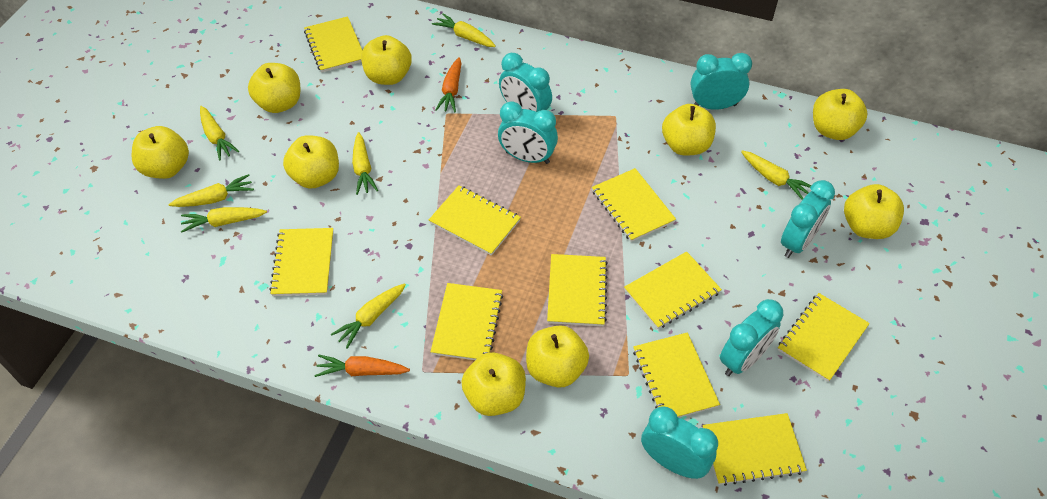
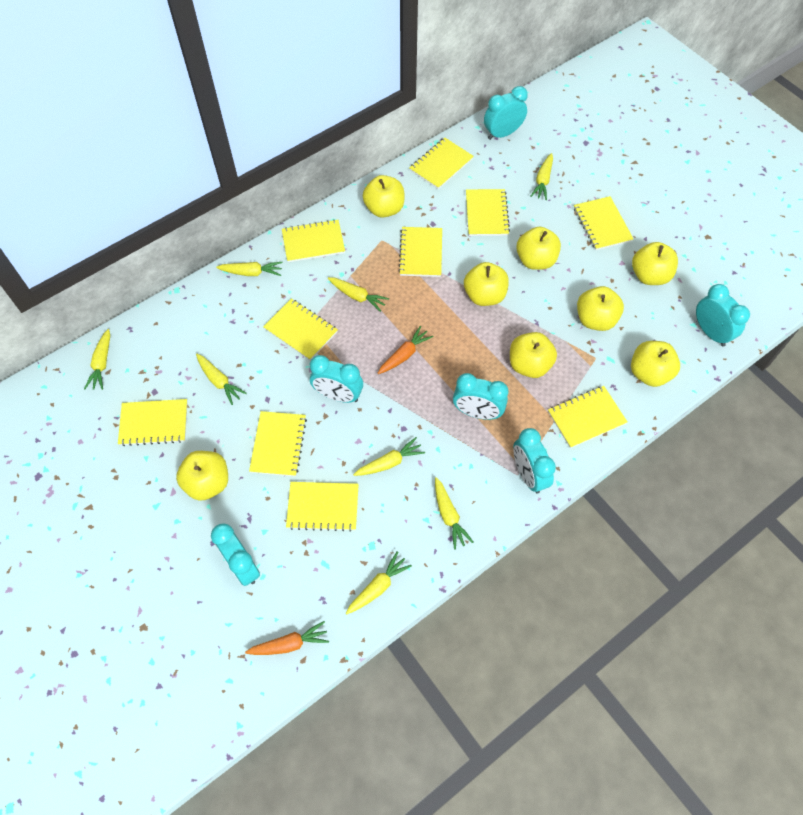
yellow apple: [132,126,189,179] [248,63,300,113] [283,135,339,189] [361,35,412,85] [461,352,526,416] [526,325,589,388] [662,104,716,156] [813,89,868,140] [844,184,904,239] = 9 -> [176,451,228,501] [363,175,405,218] [464,262,509,306] [510,332,557,378] [516,227,561,270] [577,286,624,331] [631,341,680,387] [632,242,678,285] = 8
yellow carrot: [169,174,254,207] [181,207,267,233] [200,106,239,160] [331,283,406,349] [352,132,378,195] [432,13,496,47] [741,150,811,200] = 7 -> [84,329,110,390] [196,354,247,405] [216,262,283,276] [328,277,389,312] [346,551,412,614] [353,437,425,476] [435,477,473,550] [530,153,553,200] = 8

